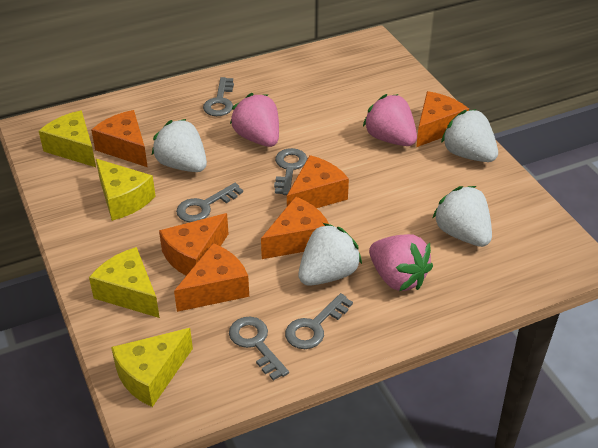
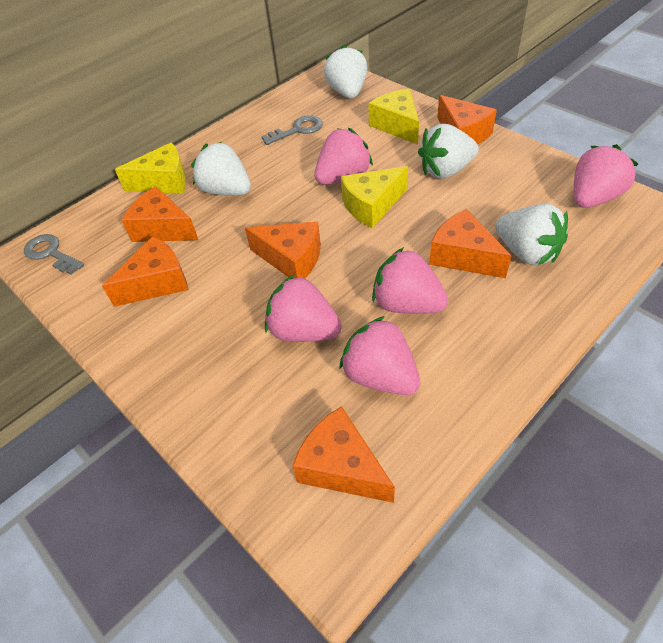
grey key: [176,183,243,222] [203,77,234,116] [229,317,289,381] [274,148,307,195] [285,293,353,349] = 5 -> [24,234,84,275] [261,115,323,145] = 2
pink strawberry: [230,93,279,147] [363,94,417,146] [369,234,433,291] = 3 -> [265,275,342,342] [315,128,373,185] [339,316,420,395] [372,247,448,314] [574,144,638,208] = 5
yellow cheese: [39,110,96,167] [89,247,160,318] [96,159,156,221] [111,328,193,407] = 4 -> [115,143,187,194] [341,166,408,228] [368,89,419,145] = 3

